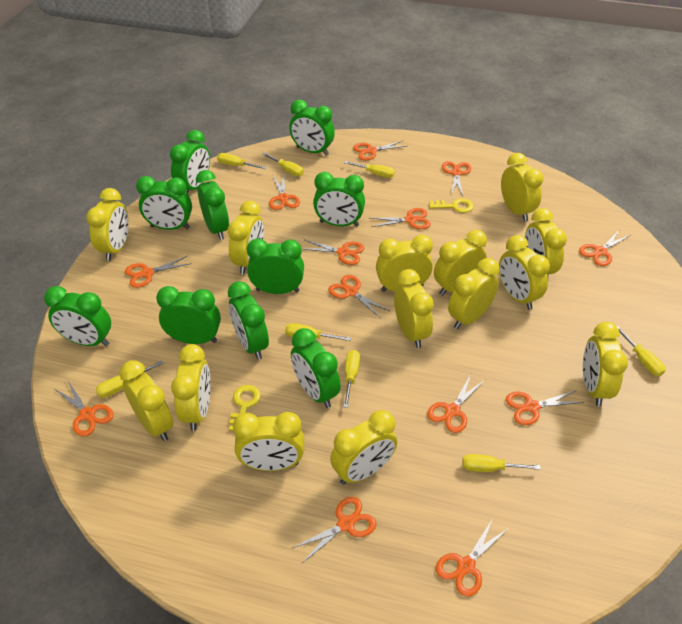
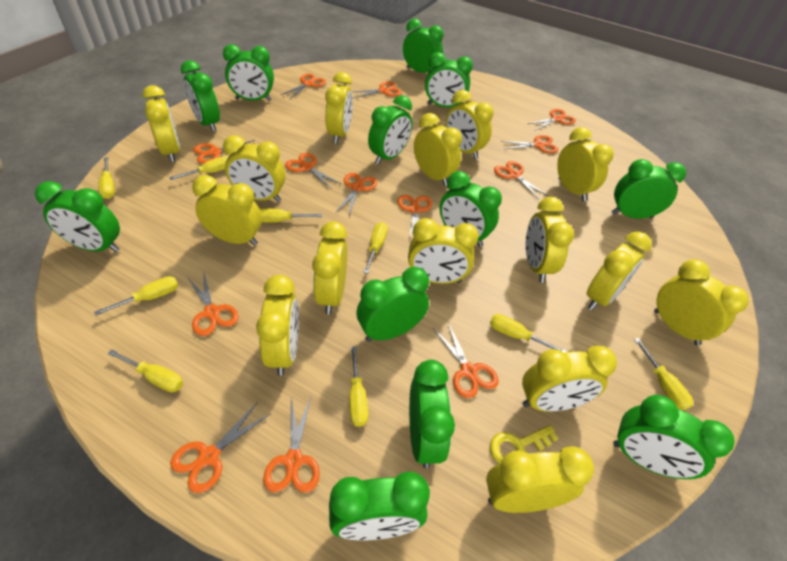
green clock: [44,286,111,346] [136,176,192,230] [156,286,221,344] [170,130,210,194] [196,170,229,240] [228,281,269,360] [247,238,304,294] [289,100,335,156] [291,328,341,408] [313,172,365,227] = 10 -> [35,181,120,252] [181,60,220,132] [223,44,274,101] [329,471,430,541] [357,267,429,342] [368,95,412,165] [403,18,444,73] [409,360,455,468] [425,52,473,108] [439,171,502,247] [611,159,686,219] [613,395,735,479] = 12
yellow clock: [86,188,129,261] [119,360,173,441] [171,344,211,431] [228,201,264,274] [233,412,304,471] [330,410,397,485] [376,235,433,292] [394,269,434,348] [434,230,487,296] [448,258,500,329] [499,235,550,310] [501,153,544,221] [525,208,567,277] [583,322,628,407] = 14 -> [142,85,180,162] [192,175,262,246] [223,135,285,202] [256,275,299,376] [312,222,347,314] [325,72,353,144] [408,218,479,284] [414,113,462,186] [446,90,493,159] [486,446,594,513] [522,346,617,412] [526,197,574,283] [557,127,614,201] [587,232,651,310] [654,259,749,346] = 15
yellow key: [229,385,261,431] [429,198,474,213] = 2 -> [490,425,558,464] = 1
yellow screwdriver: [96,360,163,398] [217,153,266,169] [262,153,304,176] [285,323,351,341] [343,350,360,408] [344,161,395,178] [462,454,541,472] [617,326,665,376] = 8 -> [94,276,178,316] [98,157,115,199] [108,349,183,392] [169,156,228,180] [260,208,322,223] [349,346,368,427] [363,222,388,274] [490,314,567,353] [634,338,693,410] = 9

